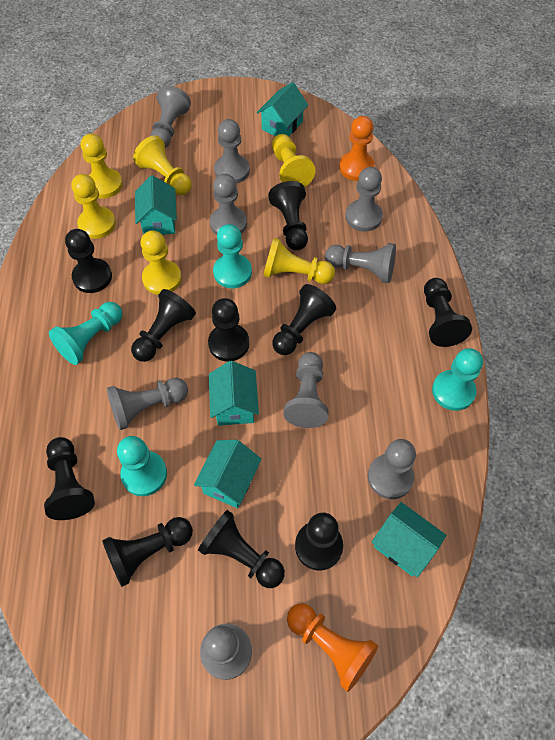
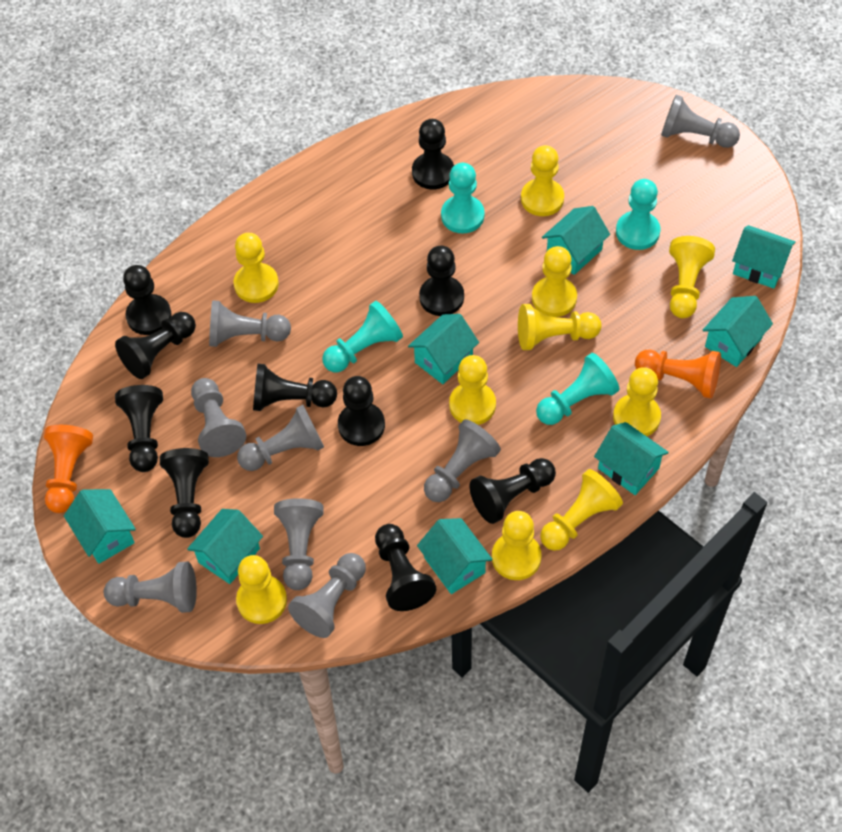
grey pawn: [107,378,188,430] [150,85,191,147] [200,623,252,680] [210,173,247,235] [214,119,250,184] [284,352,329,428] [325,243,396,283] [345,167,383,232] [368,439,416,499] = 9 -> [104,561,197,613] [191,378,246,457] [209,300,291,347] [237,405,324,471] [274,498,324,590] [288,553,366,638] [424,419,501,502] [661,95,740,148] = 8
turquoise house: [135,175,177,235] [194,440,262,508] [209,361,259,426] [257,82,308,136] [372,502,446,577] = 5 -> [64,489,136,564] [187,509,263,584] [408,314,479,384] [417,518,493,594] [542,206,610,275] [594,422,669,495] [702,296,773,367] [732,225,796,289] = 8
yellow pawn: [72,174,116,239] [81,134,123,199] [133,135,192,195] [141,230,182,295] [263,238,335,284] [272,134,316,187] = 6 -> [234,233,279,303] [236,555,287,624] [449,355,496,425] [492,511,541,580] [518,304,602,350] [521,145,564,216] [532,246,577,317] [540,469,623,551] [613,367,661,436] [669,236,715,318] = 10

